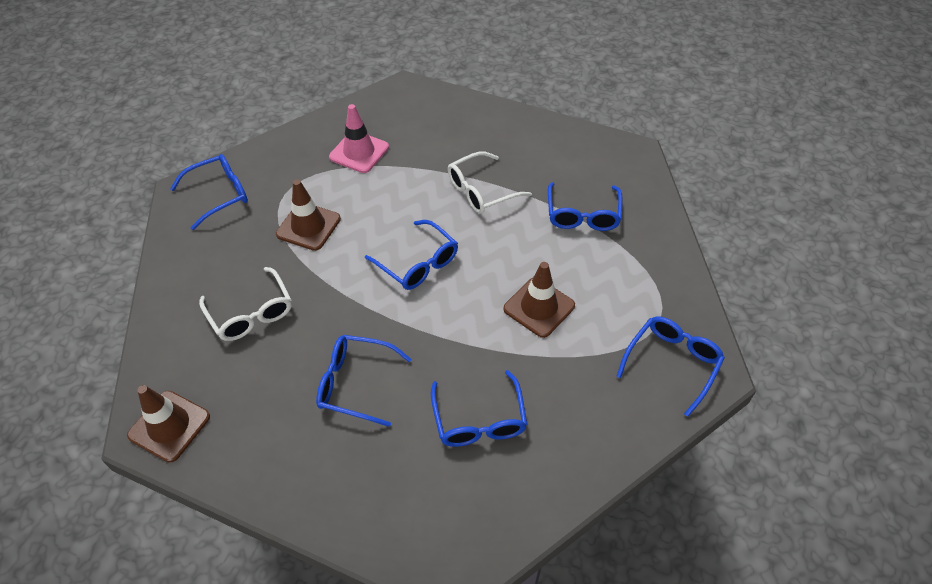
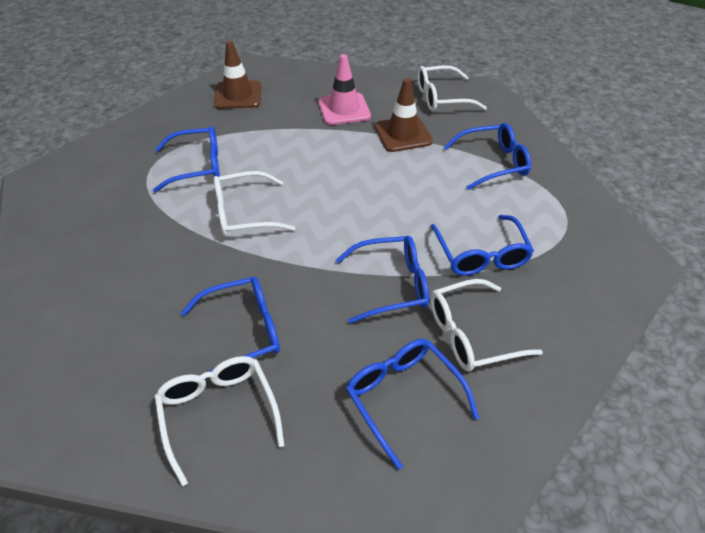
brown traffic cone: [127,385,210,463] [276,179,341,251] [503,262,575,338] = 3 -> [214,41,261,109] [374,78,433,152] = 2
white glasses: [199,267,292,341] [448,152,532,214] = 2 -> [154,356,285,486] [214,171,295,237] [417,65,487,111] [430,279,543,371] = 4

